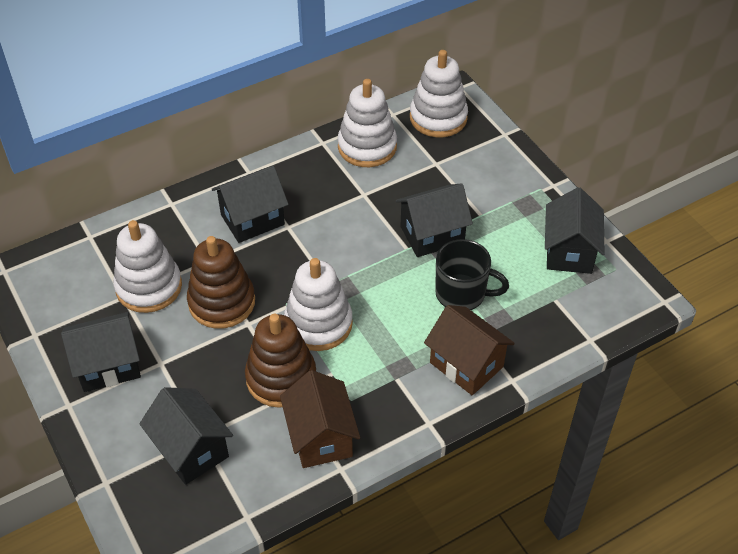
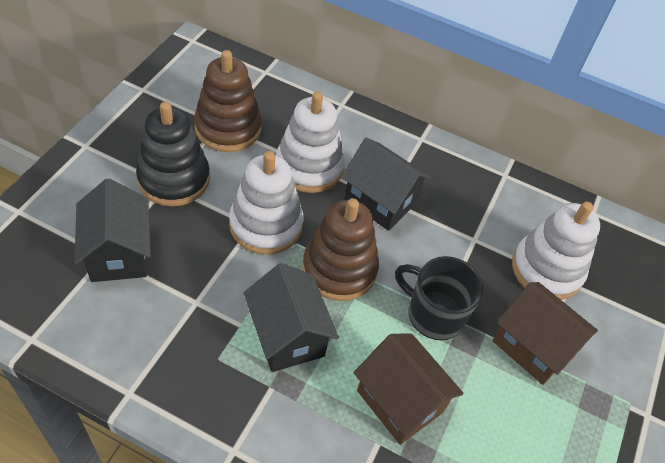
black house: [61,312,141,392] [139,387,233,485] [212,166,289,243] [396,183,473,257] [545,187,604,274] = 5 -> [74,179,151,282] [243,263,339,372] [341,138,431,231] = 3
black stacking toy: none = 0 -> [136,102,210,206] = 1
white stacking toy: [113,220,182,313] [284,258,353,351] [338,79,397,167] [410,50,468,137] = 4 -> [229,151,303,255] [276,91,345,193] [512,202,600,300] = 3

